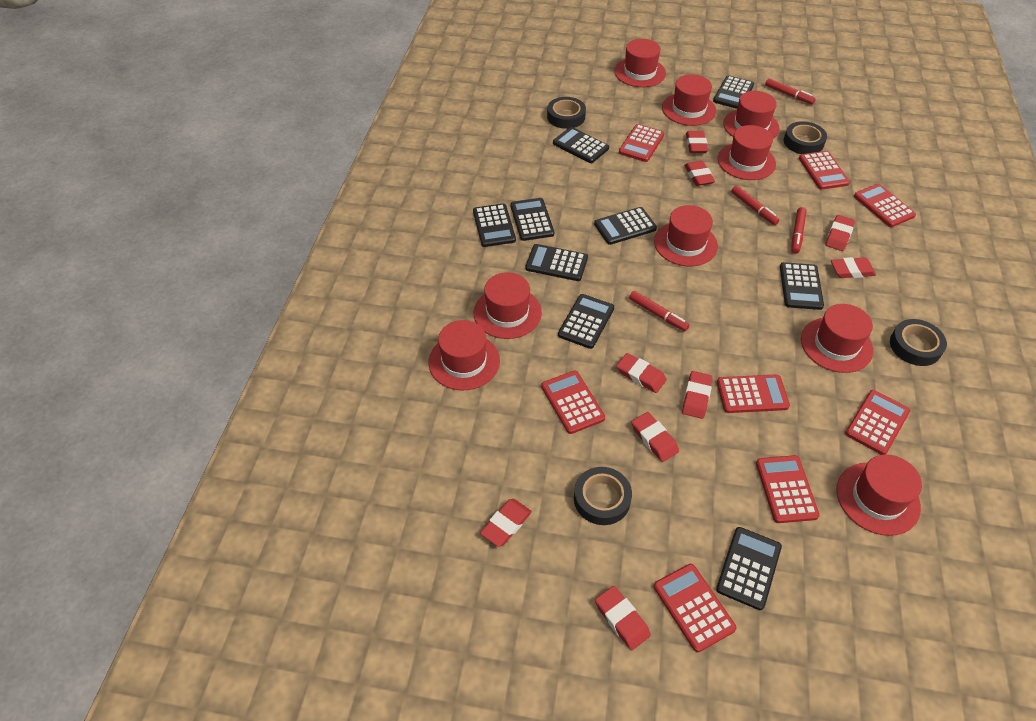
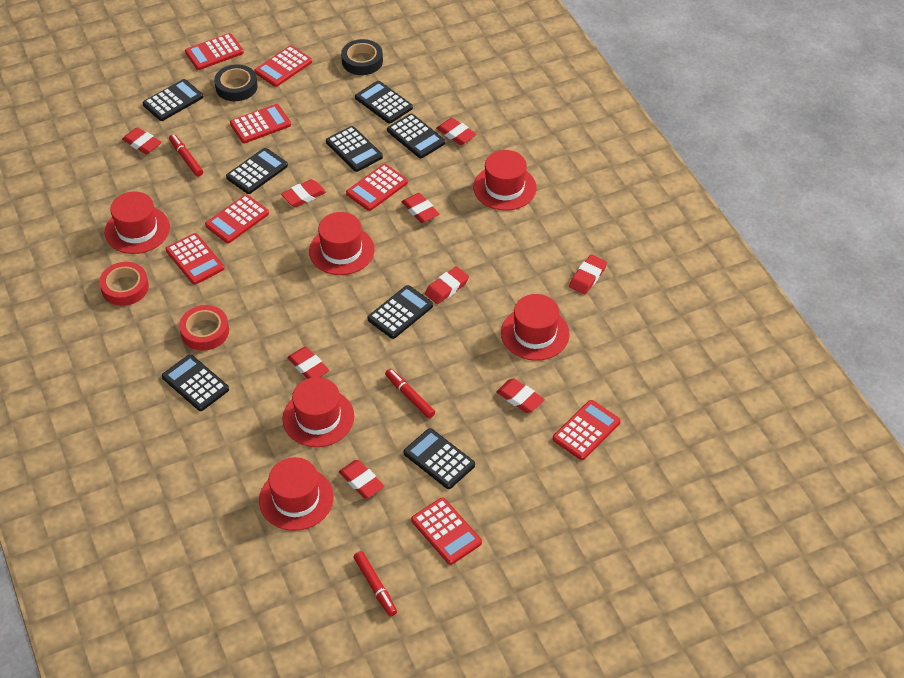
black calculator: [473,203,516,247] [510,198,554,241] [525,244,588,281] [553,127,609,163] [558,294,614,349] [594,207,657,245] [713,75,754,109] [716,527,782,610] [780,262,824,310] = 9 -> [142,79,203,121] [162,354,229,411] [226,148,288,194] [326,126,383,172] [355,81,413,124] [367,285,433,339] [387,114,445,158] [404,428,475,489] = 8
black tape: [547,97,586,129] [574,467,632,525] [784,121,827,154] [890,319,947,366] = 4 -> [214,65,258,101] [341,39,383,75] = 2
red hat: [428,320,500,390] [474,272,542,339] [614,39,666,87] [654,205,718,266] [662,74,716,126] [718,125,776,180] [723,91,780,139] [801,304,873,373] [837,454,922,536] = 9 -> [105,191,170,254] [259,457,334,531] [283,377,354,447] [309,212,375,275] [473,150,536,211] [501,294,570,361] = 6
red marker: [629,291,689,331] [731,185,780,225] [765,78,816,104] [791,207,807,254] = 4 -> [169,134,203,177] [354,551,397,617] [385,369,435,418] = 3
red tape: none = 0 -> [99,262,149,306] [179,305,229,351] = 2

